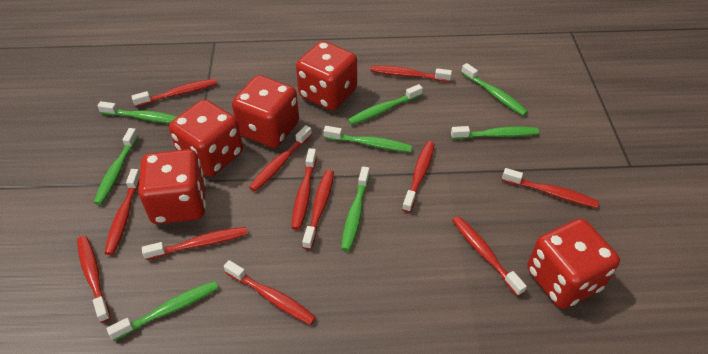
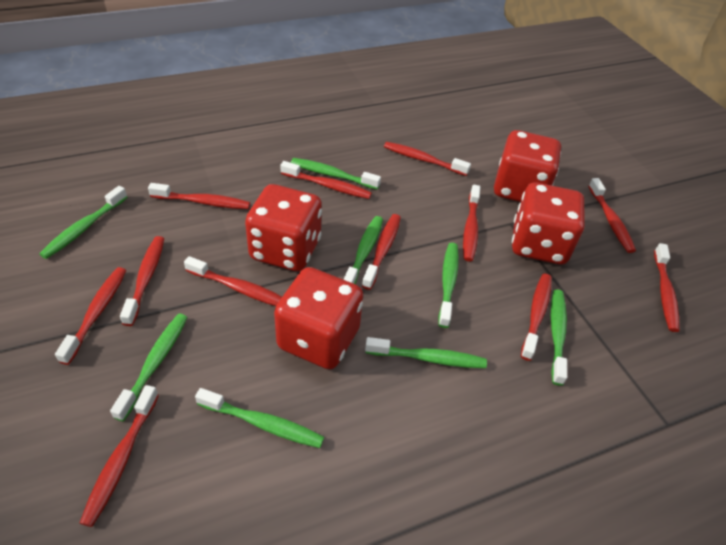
red dice: [138,149,206,224] [169,100,243,177] [232,75,299,148] [296,41,357,111] [527,219,620,309] = 5 -> [245,184,322,271] [274,267,363,369] [494,130,561,202] [512,183,585,264] = 4

